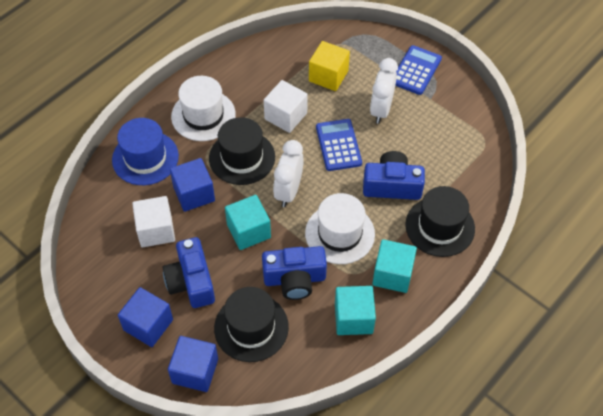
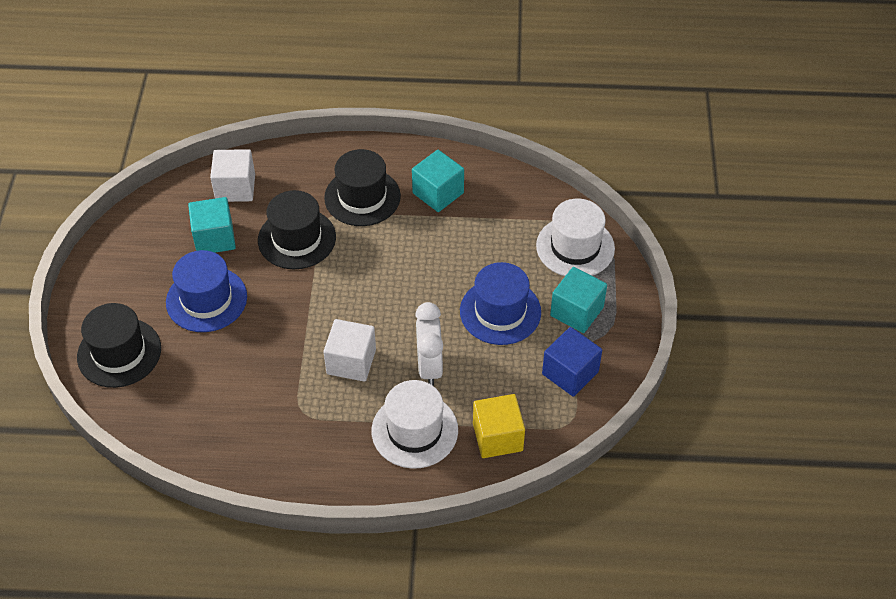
blue calculator: [316,119,362,171] [395,45,442,95] = 2 -> none = 0
blue camera: [162,237,215,308] [262,246,327,300] [363,151,425,200] = 3 -> none = 0
blue cube: [118,287,173,347] [168,336,218,392] [170,158,215,212] = 3 -> [542,327,602,397] = 1
blue hat: [112,118,179,185] = 1 -> [166,250,247,332] [460,262,541,345] = 2
white clock: [273,140,304,207] [370,58,398,124] = 2 -> [415,302,443,386] = 1

